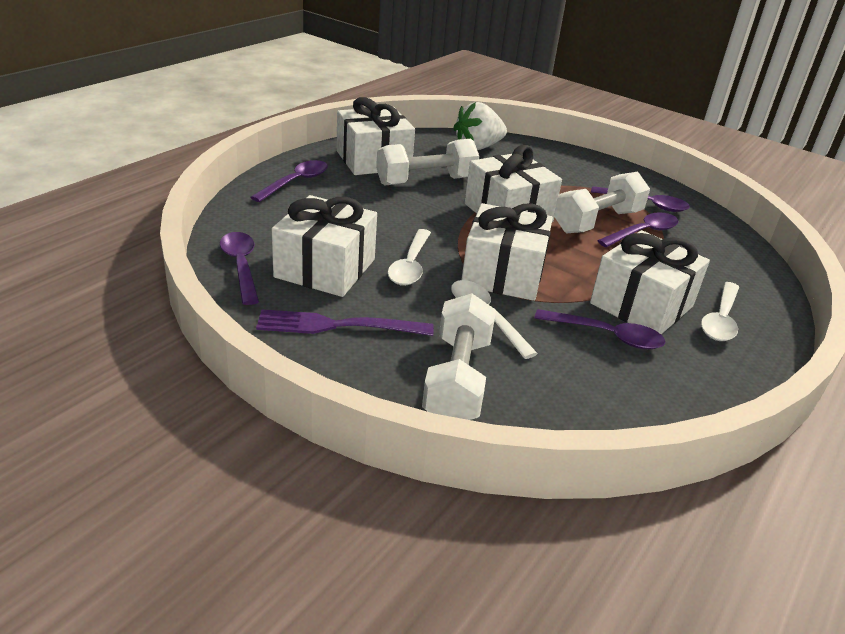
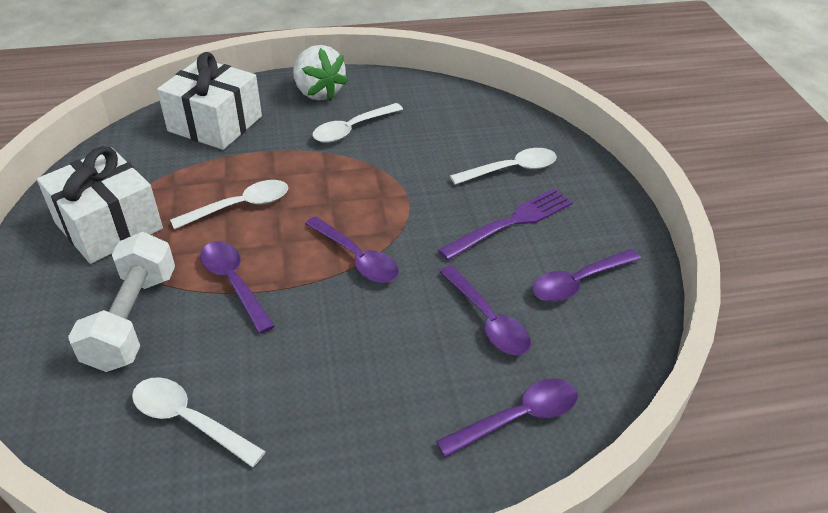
white dumbbell: [376,139,479,185] [422,293,496,420] [554,172,650,233] = 3 -> [68,232,175,372] = 1
white gift: [272,195,377,297] [336,97,415,175] [461,203,553,301] [465,145,562,222] [590,230,710,334] = 5 -> [37,146,163,264] [157,52,262,150] = 2
white spoon: [388,229,431,286] [451,280,538,359] [701,282,739,341] = 3 -> [132,377,266,467] [170,180,288,230] [313,103,403,143] [450,148,557,185] = 4

